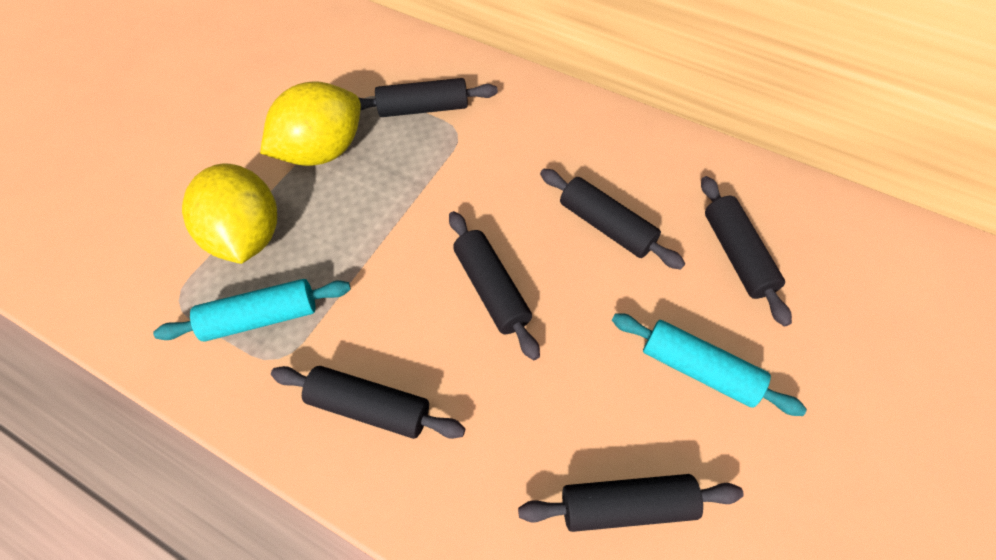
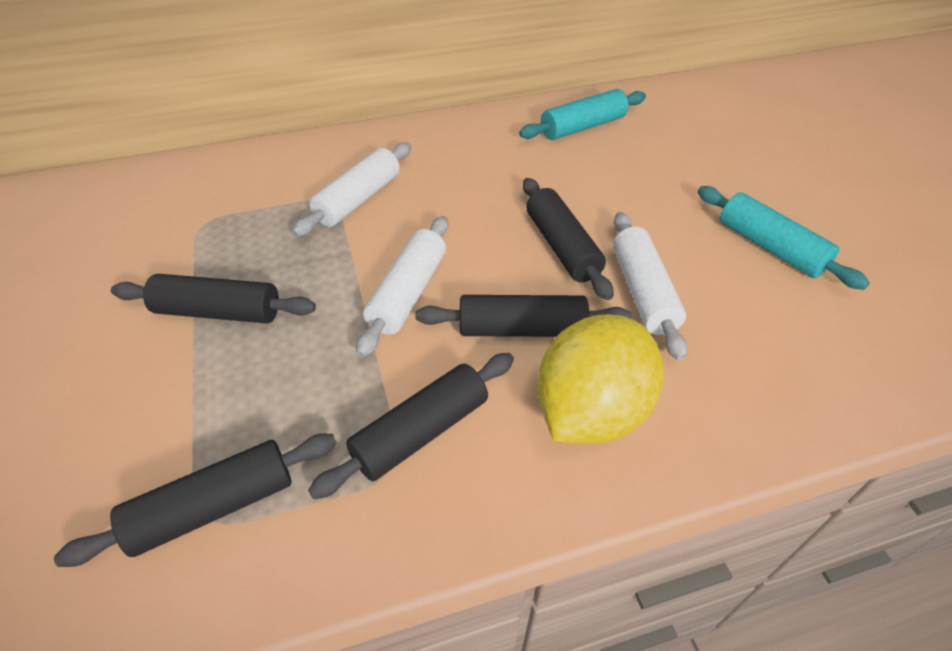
black rolling pin: [271,366,465,439] [359,78,498,117] [449,211,540,360] [518,474,744,532] [540,169,685,270] [701,176,792,327] = 6 -> [54,434,337,567] [111,274,316,324] [308,353,514,499] [415,295,632,337] [523,178,614,300] = 5
white rolling pin: none = 0 -> [292,143,411,237] [356,216,449,358] [613,212,688,361] = 3
yellow lemon: [182,164,277,264] [260,82,361,166] = 2 -> [537,314,664,444] = 1

